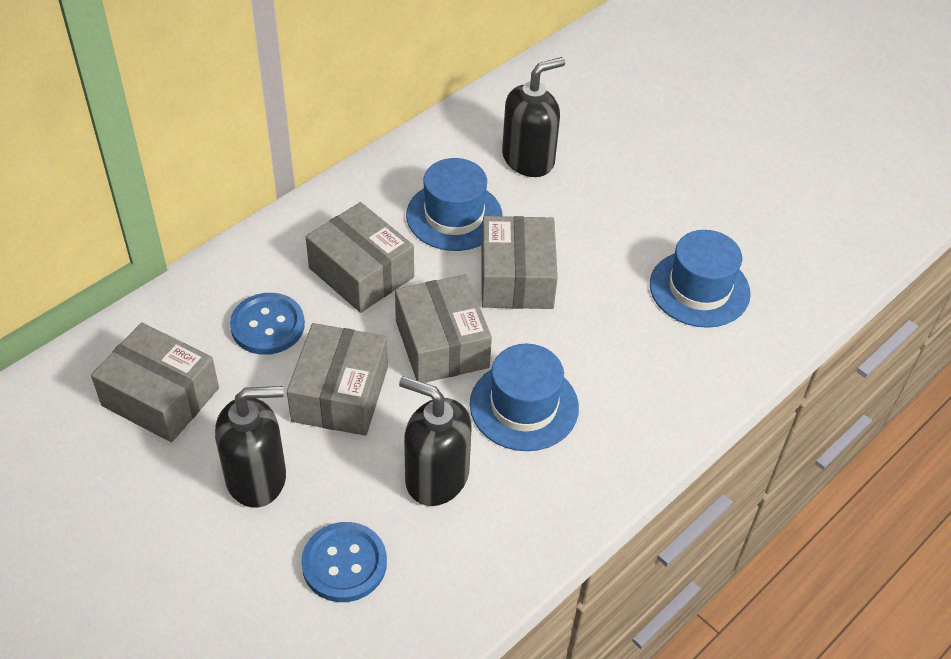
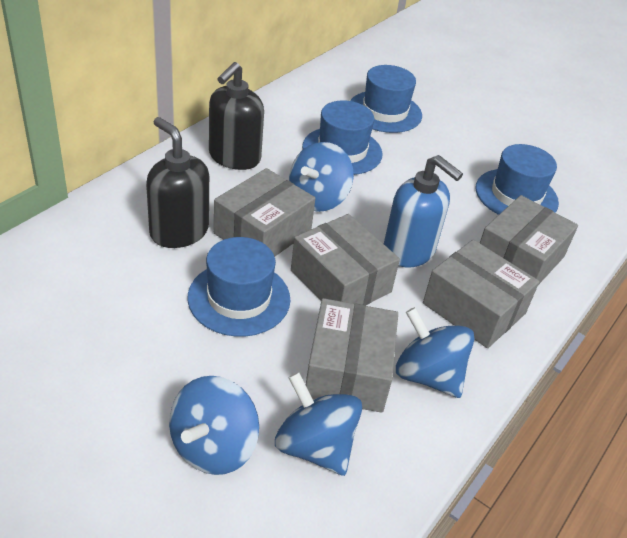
black soap dispenser: [215,386,286,508] [399,376,471,506] [502,57,565,177] = 3 -> [146,117,209,248] [209,62,264,170] = 2
blue button: [230,293,305,355] [301,522,387,602] = 2 -> none = 0
blue hat: [406,158,502,251] [470,344,579,451] [650,230,751,328] = 3 -> [187,237,290,337] [302,100,383,175] [350,65,422,133] [476,144,559,215] = 4
blue soap dispenser: none = 0 -> [384,155,463,267] = 1
blue spinning top: none = 0 -> [169,376,259,475] [275,372,362,476] [289,142,354,212] [396,307,475,398] = 4

